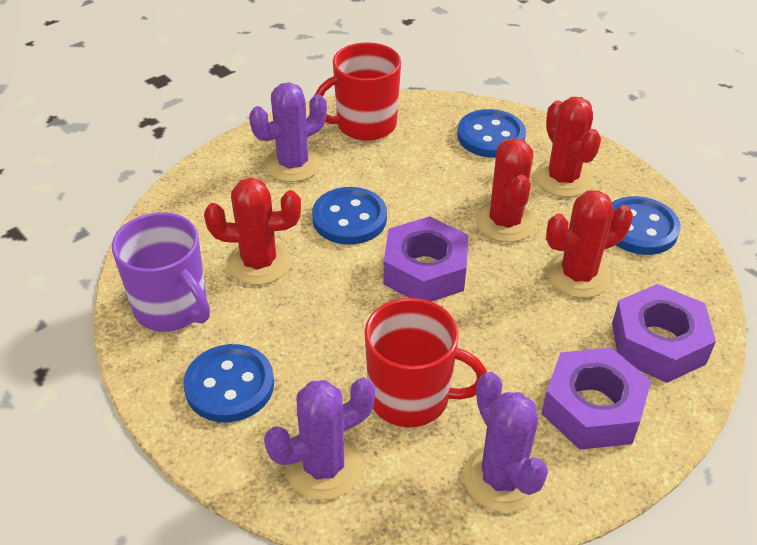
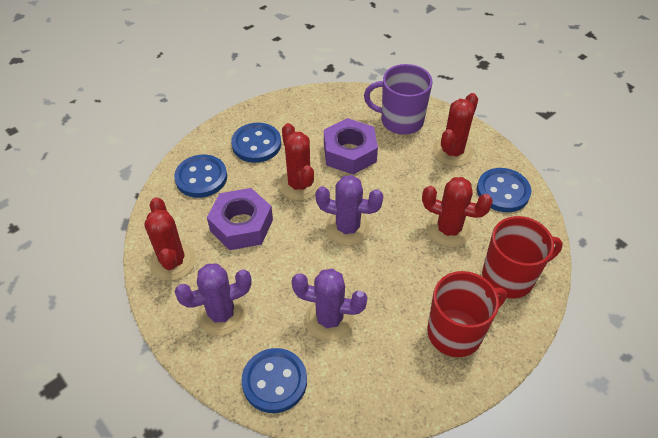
purple nut: [384,216,468,302] [541,348,651,450] [612,284,716,383] = 3 -> [207,188,273,250] [324,118,378,175] = 2

